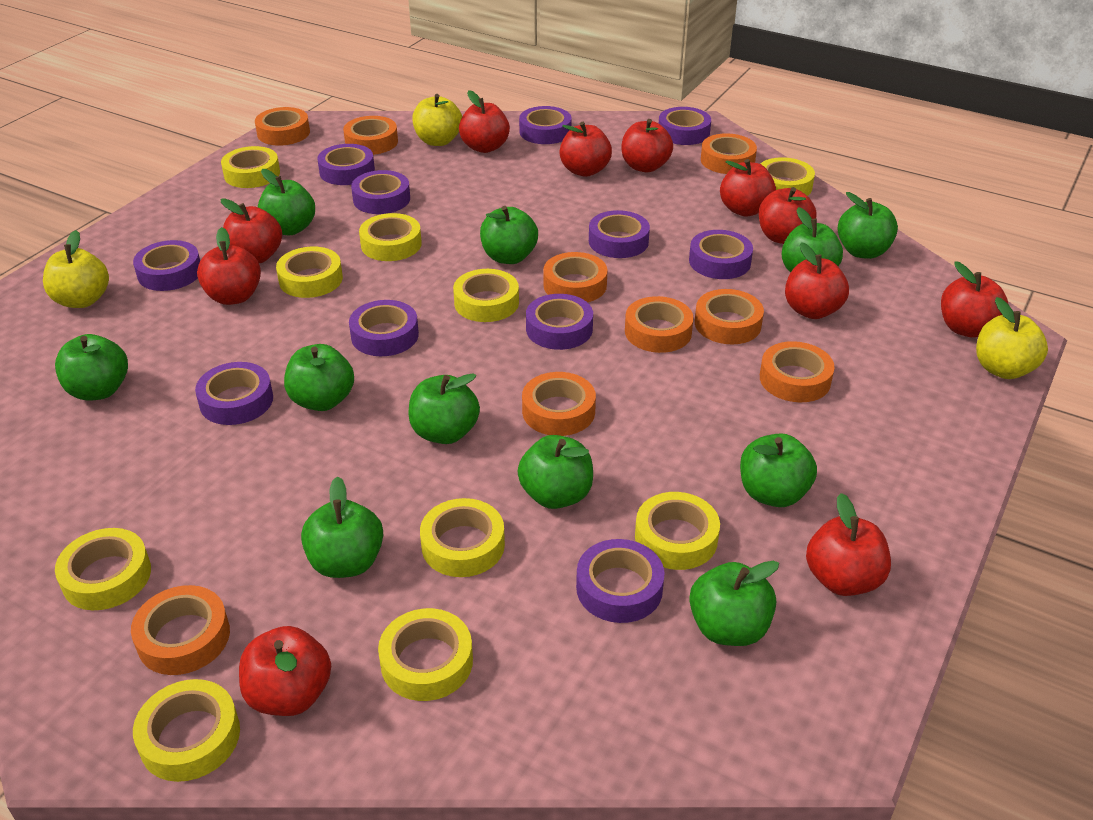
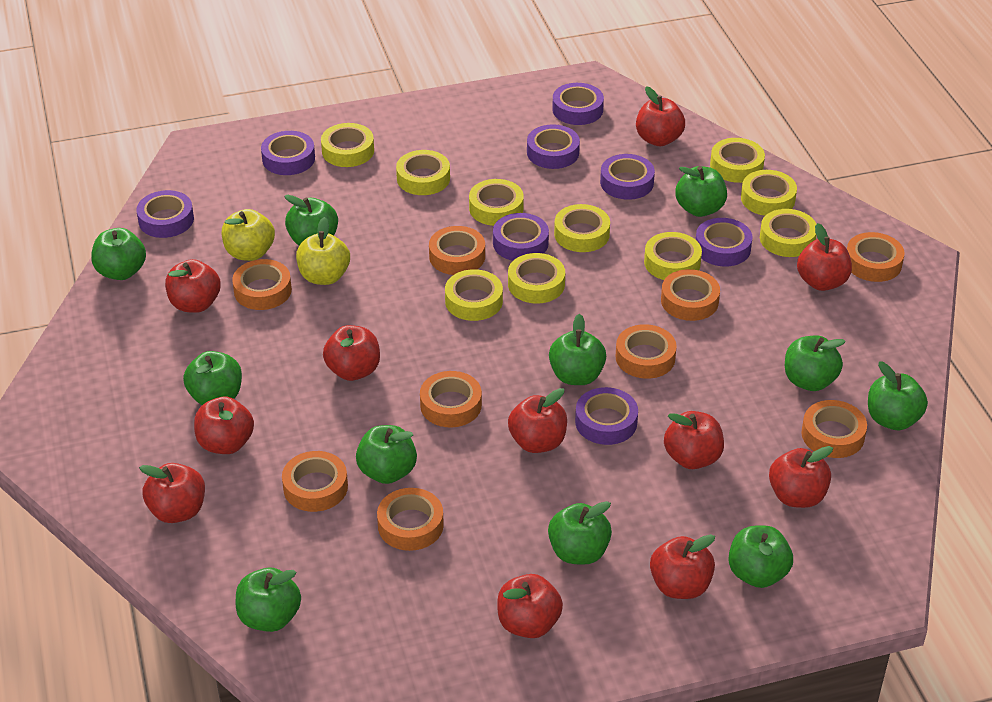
purple tape: [133,240,200,291] [195,362,273,425] [317,144,375,185] [349,300,419,356] [351,170,410,214] [519,106,572,144] [526,294,593,350] [576,539,664,623] [589,210,650,258] [659,107,711,145] [689,230,753,279] = 11 -> [136,190,194,238] [261,131,315,175] [493,213,549,261] [527,124,580,169] [552,83,604,125] [575,387,638,445] [600,154,655,200] [696,218,753,267] = 8
yellow apple: [43,230,109,308] [412,94,462,146] [976,297,1048,379] = 3 -> [222,209,275,261] [296,217,350,285] = 2

